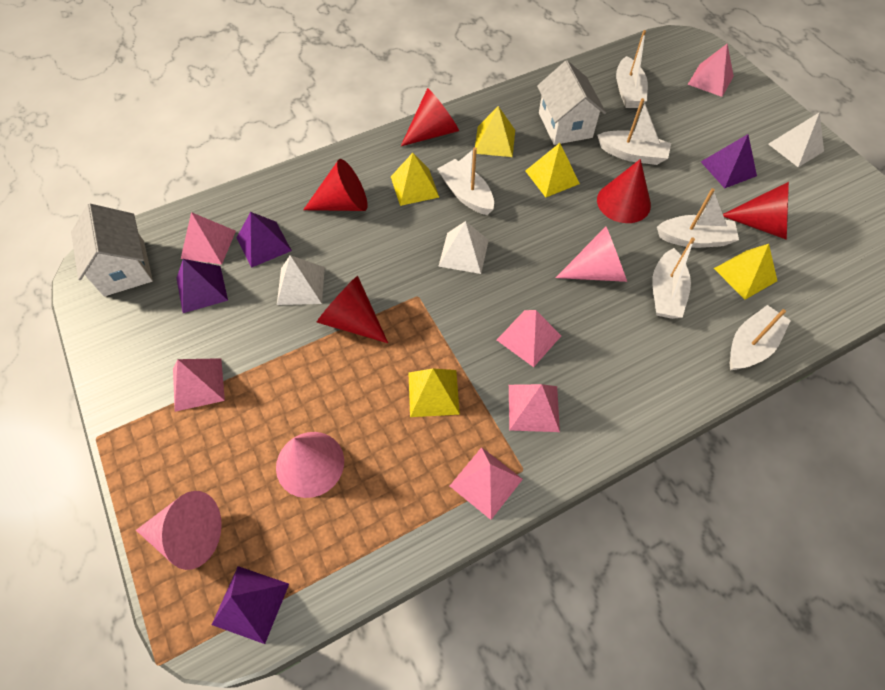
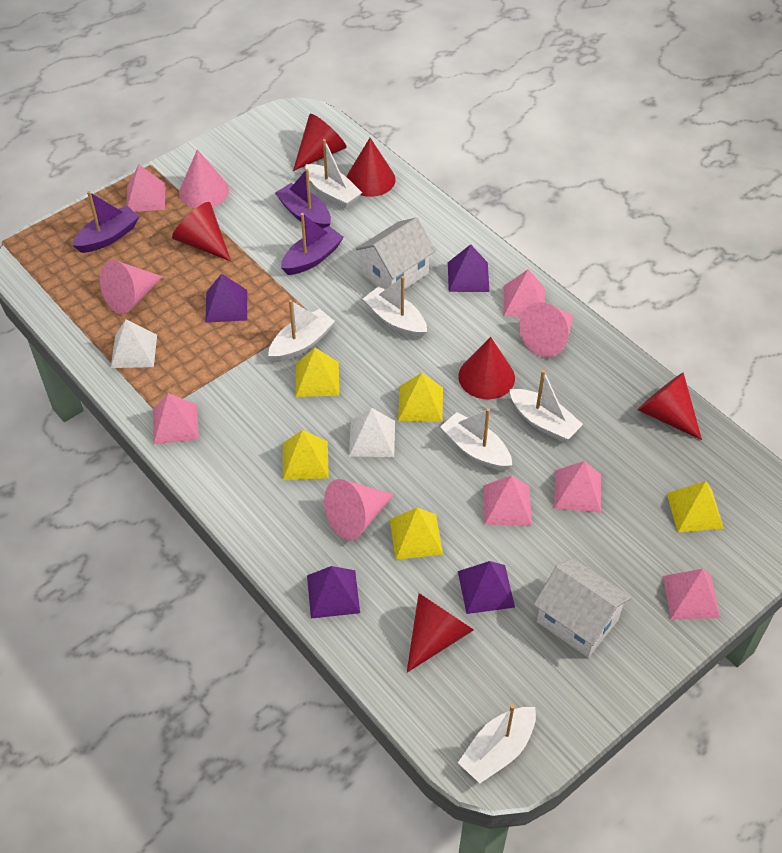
pink cone: [136,491,222,570] [276,432,344,498] [556,227,627,282] = 3 -> [100,260,163,314] [179,149,229,208] [324,479,394,540] [519,302,573,357] = 4
purple boat: none = 0 -> [72,191,139,253] [275,169,331,229] [281,213,344,275] = 3
red cone: [303,159,368,211] [317,276,388,343] [401,88,459,146] [597,159,651,223] [723,182,789,240] = 5 -> [172,202,231,261] [293,114,347,171] [346,138,396,197] [407,593,474,672] [458,337,515,399] [638,372,702,440] = 6
white pyramid: [277,255,325,305] [438,221,489,274] [768,112,824,167] = 3 -> [111,319,157,368] [349,408,395,457] = 2

